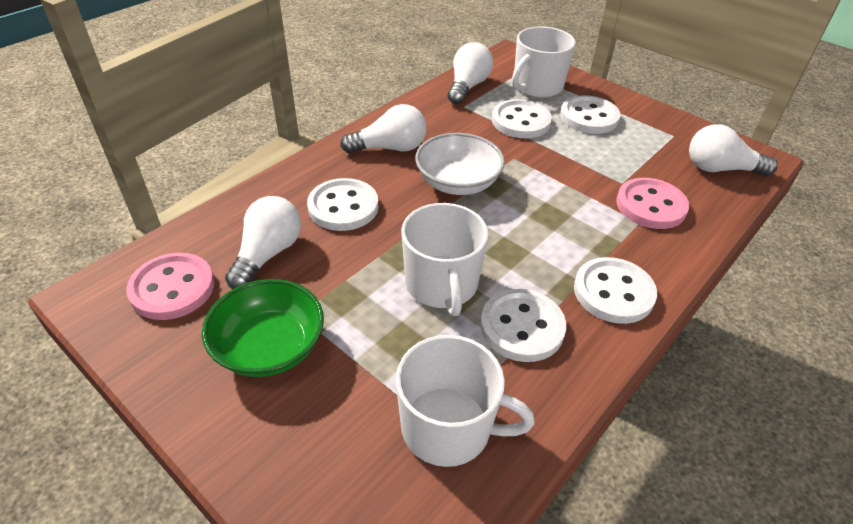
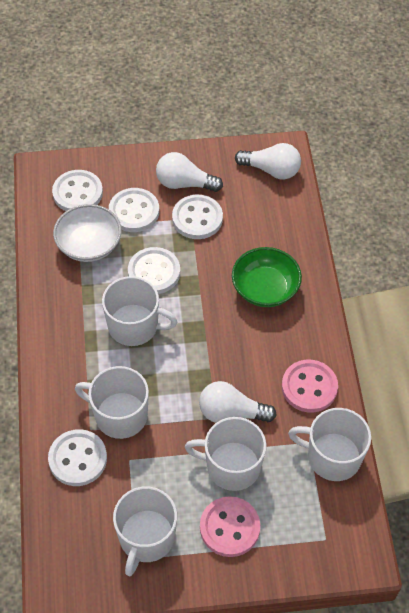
white light bulb: [225,196,301,289] [340,104,427,153] [448,42,493,104] [689,124,778,177] = 4 -> [156,152,223,192] [199,381,277,423] [235,143,301,180] = 3
white mug: [396,335,535,467] [401,203,488,316] [512,26,575,98] = 3 -> [75,366,149,439] [102,276,177,346] [113,486,177,576] [185,417,266,491] [288,408,371,481] = 5

